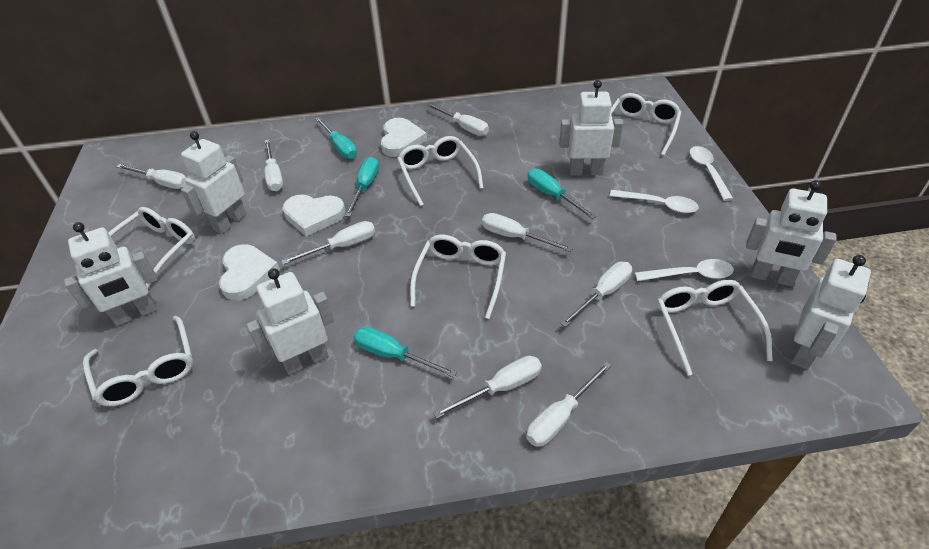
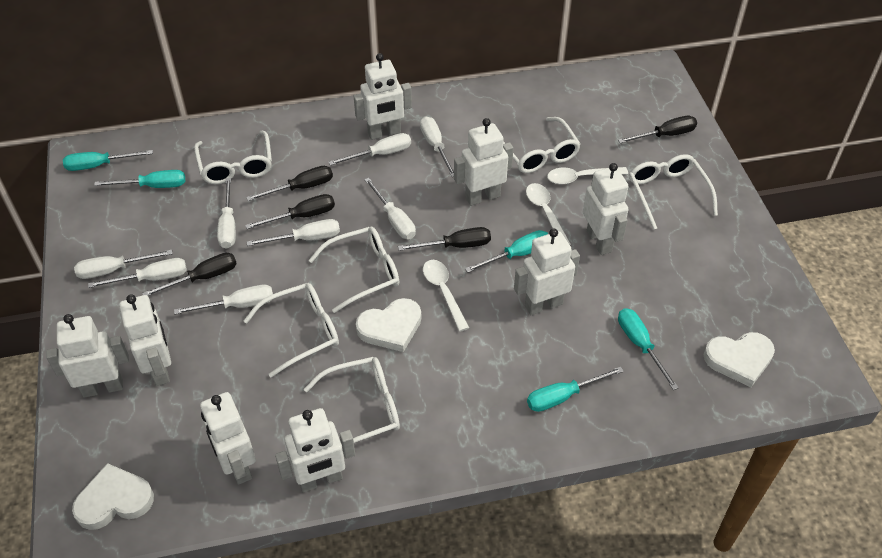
black screwdriver: none = 0 -> [142,253,237,296] [245,194,335,229] [246,166,333,201] [398,227,491,251] [618,116,697,143] = 5
turquoise screwdriver: [315,117,357,159] [345,157,379,217] [354,327,457,378] [528,169,596,219] = 4 -> [63,150,153,171] [94,170,185,188] [465,230,548,273] [527,366,624,412] [618,308,679,390] = 5
white robot: [64,222,158,326] [181,131,246,234] [246,268,334,375] [559,80,623,176] [746,180,837,286] [791,255,871,370] = 6 -> [46,314,129,398] [119,294,171,386] [200,392,256,485] [275,408,355,492] [354,53,412,140] [454,118,513,206] [514,228,580,315] [583,163,629,255] = 8

